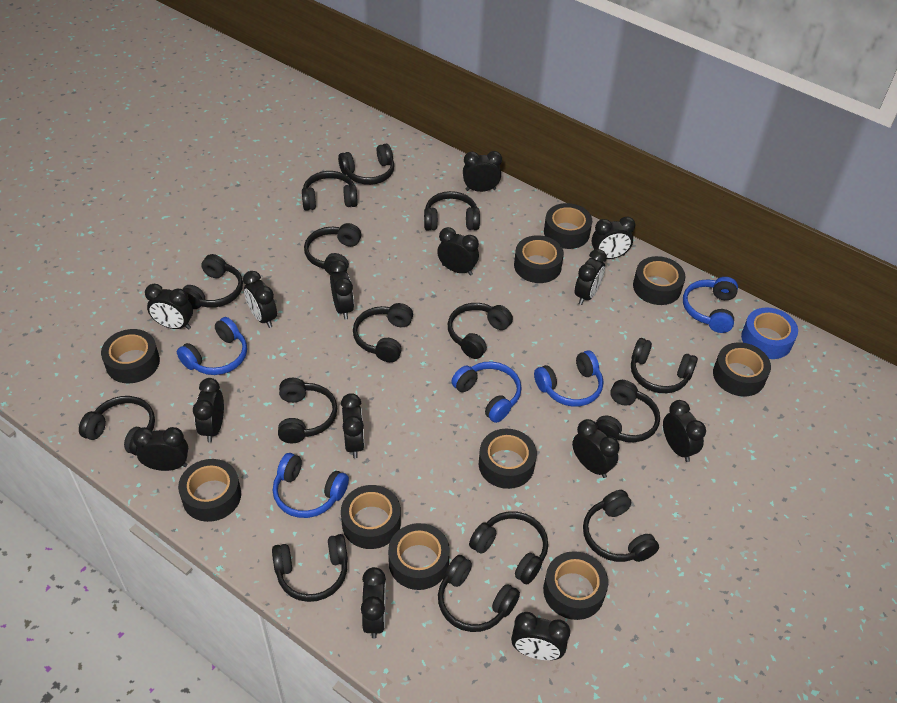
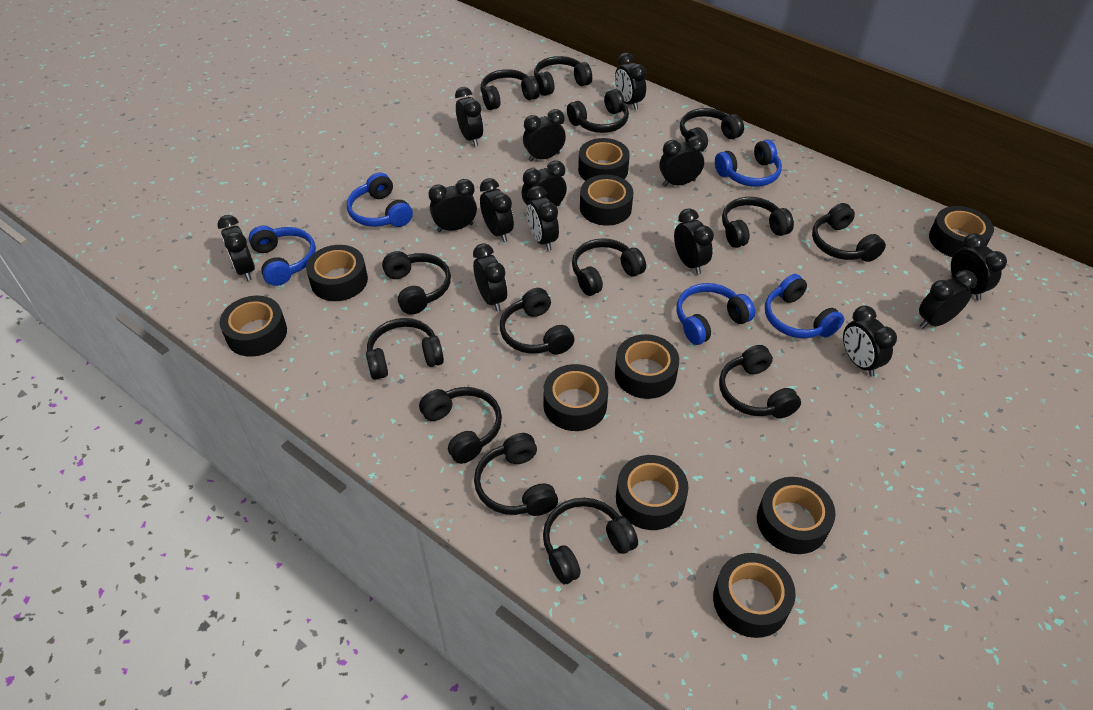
black headphones: [79,396,155,456] [182,254,243,309] [272,534,348,602] [278,378,337,443] [302,171,358,211] [304,223,361,274] [338,144,394,185] [353,303,413,362] [424,191,480,231] [438,555,520,632] [448,303,513,359] [469,511,548,584] [583,490,659,562] [596,380,660,442] [631,338,698,393] = 15 -> [366,318,444,380] [382,251,451,315] [419,387,502,464] [474,433,558,516] [481,69,540,110] [500,288,574,355] [534,56,592,96] [543,498,638,584] [567,89,629,133] [572,238,646,296] [680,108,744,149] [719,345,801,418] [722,197,794,248] [812,203,886,262] = 14
blue tape: [741,307,798,359] = 1 -> none = 0

